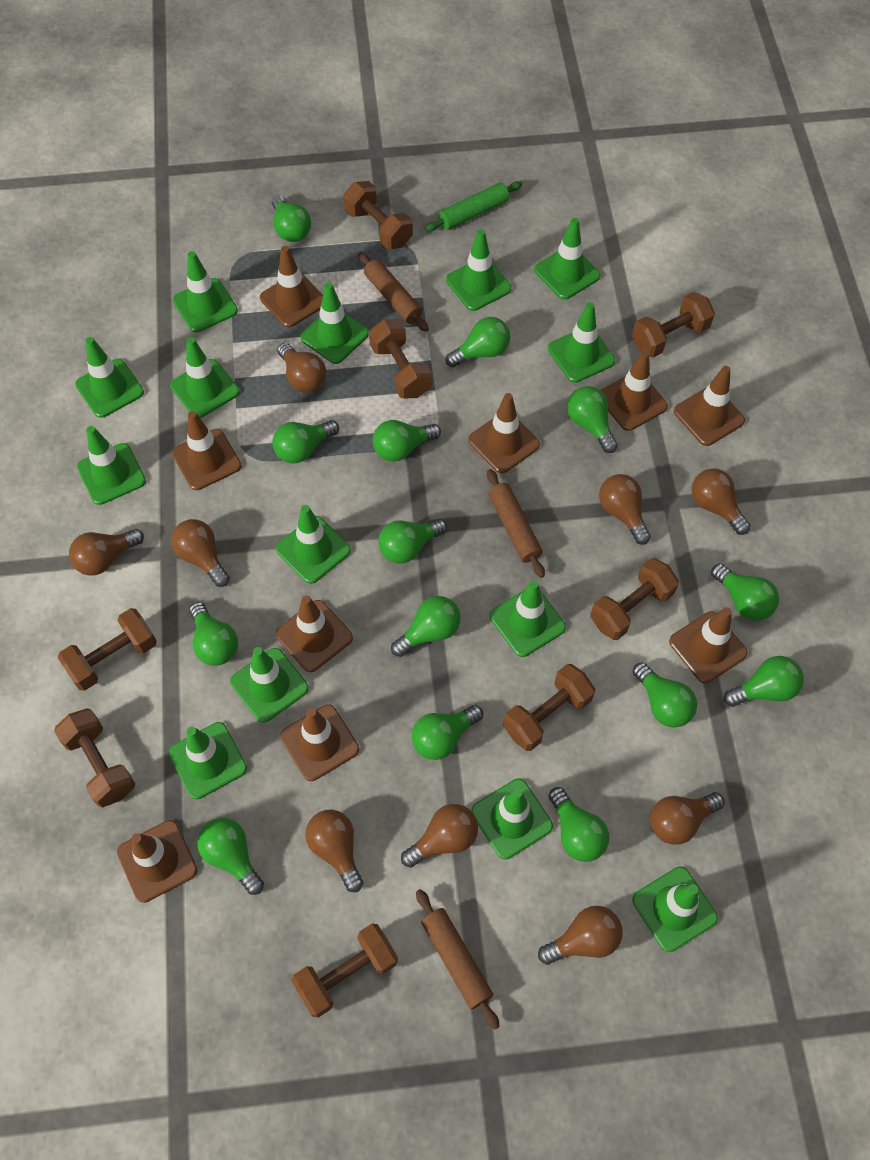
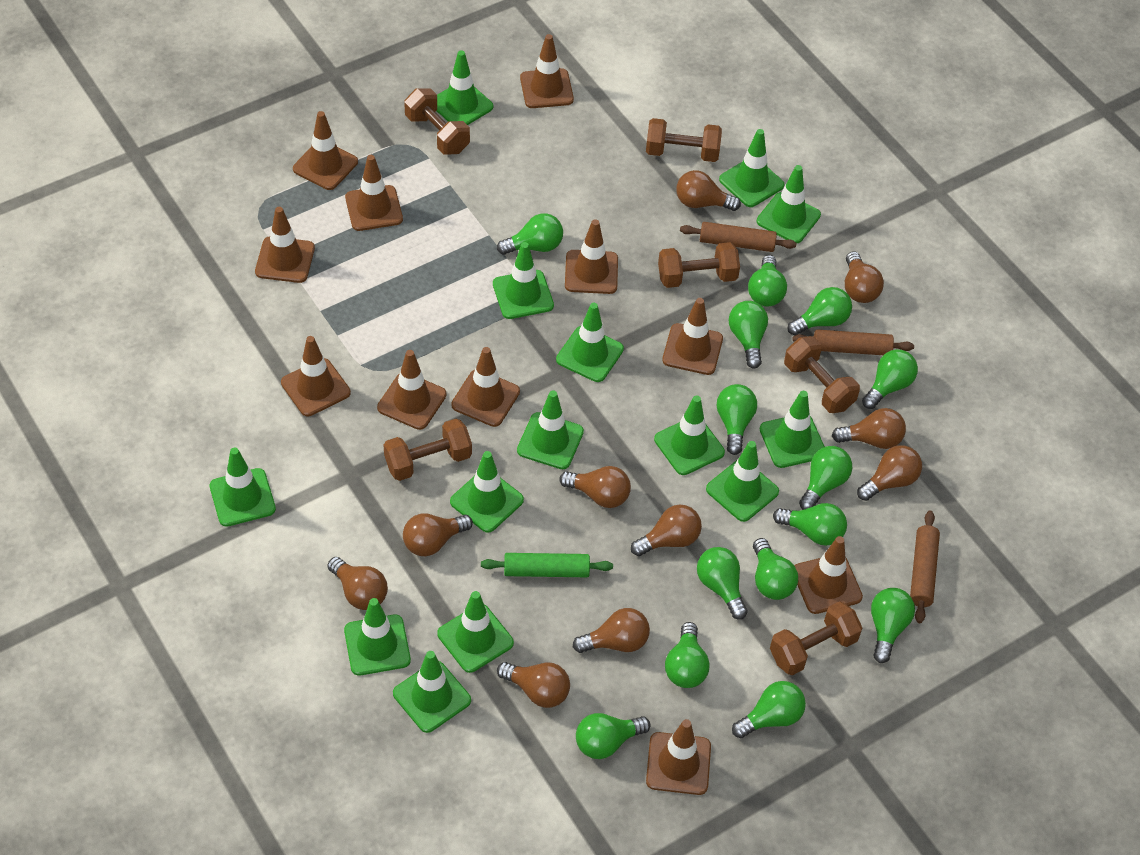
brown dumbbell: [54,708,135,807] [58,608,157,691] [291,924,398,1018] [343,181,413,250] [369,319,432,399] [503,664,595,751] [590,558,679,640] [632,292,715,358] = 8 -> [384,418,472,481] [404,88,470,155] [646,118,722,162] [658,242,740,288] [770,601,862,675] [784,336,860,413] = 6
brown light bulb: [69,529,144,576] [171,519,230,587] [277,343,326,393] [305,810,363,892] [401,804,478,868] [538,906,623,965] [599,474,651,545] [650,792,724,845] [692,469,751,535] = 9 -> [327,557,388,610] [403,513,473,556] [497,662,570,708] [559,466,631,508] [573,608,650,653] [631,504,702,556] [676,170,741,211] [832,408,906,449] [845,251,884,303] [857,445,922,501] = 10
brown traffic cone: [117,820,197,903] [172,411,242,490] [260,246,323,328] [276,595,353,672] [280,704,359,781] [468,393,540,473] [600,350,668,431] [669,607,748,683] [674,366,745,446] = 9 -> [255,207,315,283] [281,336,351,416] [293,111,358,190] [345,155,403,231] [377,350,447,430] [451,347,520,427] [520,34,574,108] [565,219,618,294] [646,719,711,795] [662,298,723,375] [794,536,863,614] = 11

